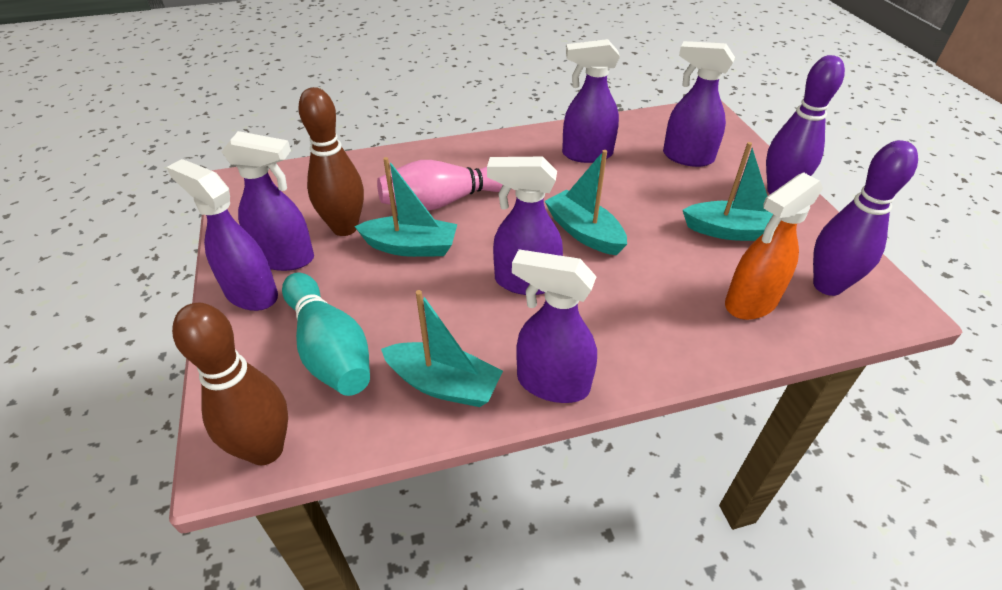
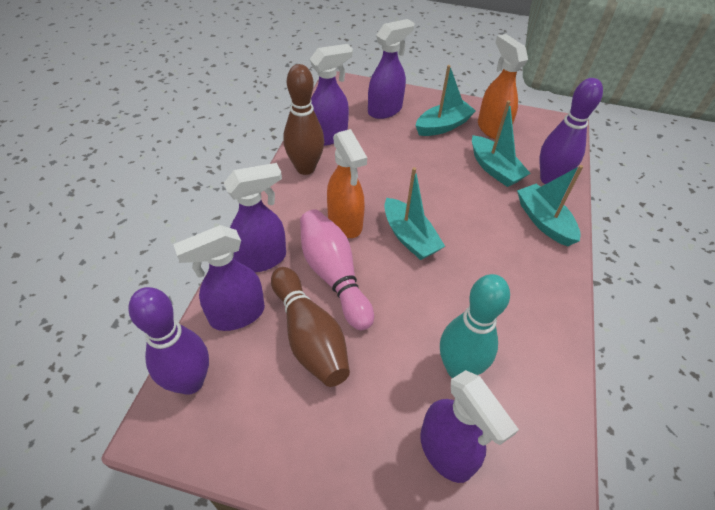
orange spray bottle: [725,172,823,320] = 1 -> [327,129,367,238] [478,34,528,139] = 2
purple spray bottle: [167,159,278,311] [221,131,314,271] [487,157,563,295] [512,249,597,403] [562,39,620,163] [663,41,735,167] = 6 -> [173,225,265,331] [224,163,286,272] [309,44,353,146] [368,19,415,119] [420,370,519,483] = 5

